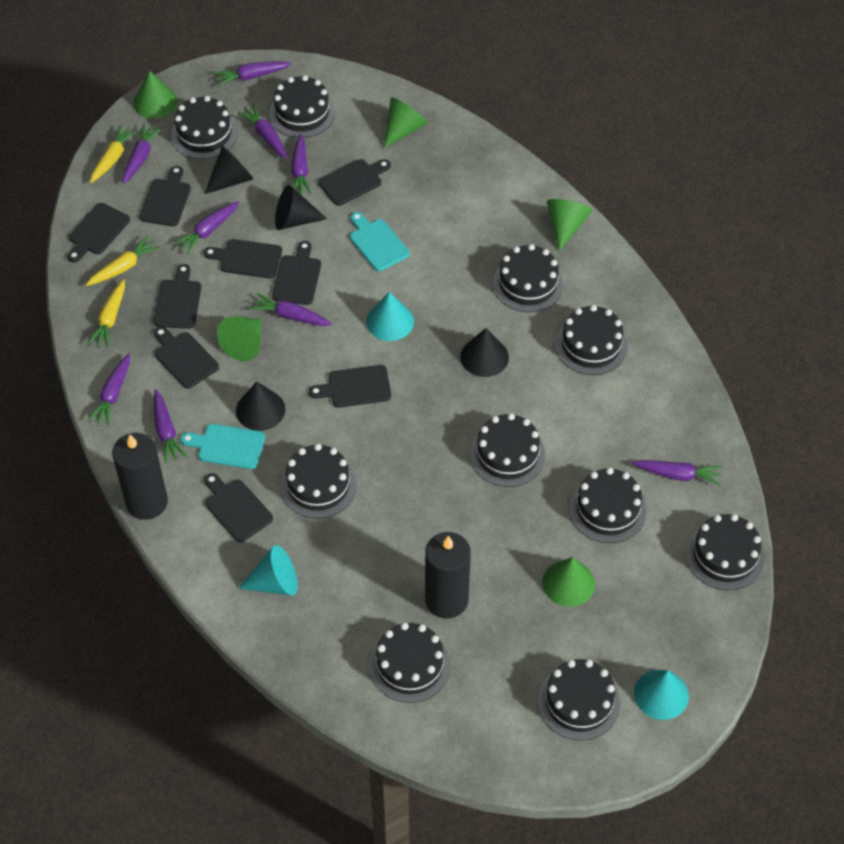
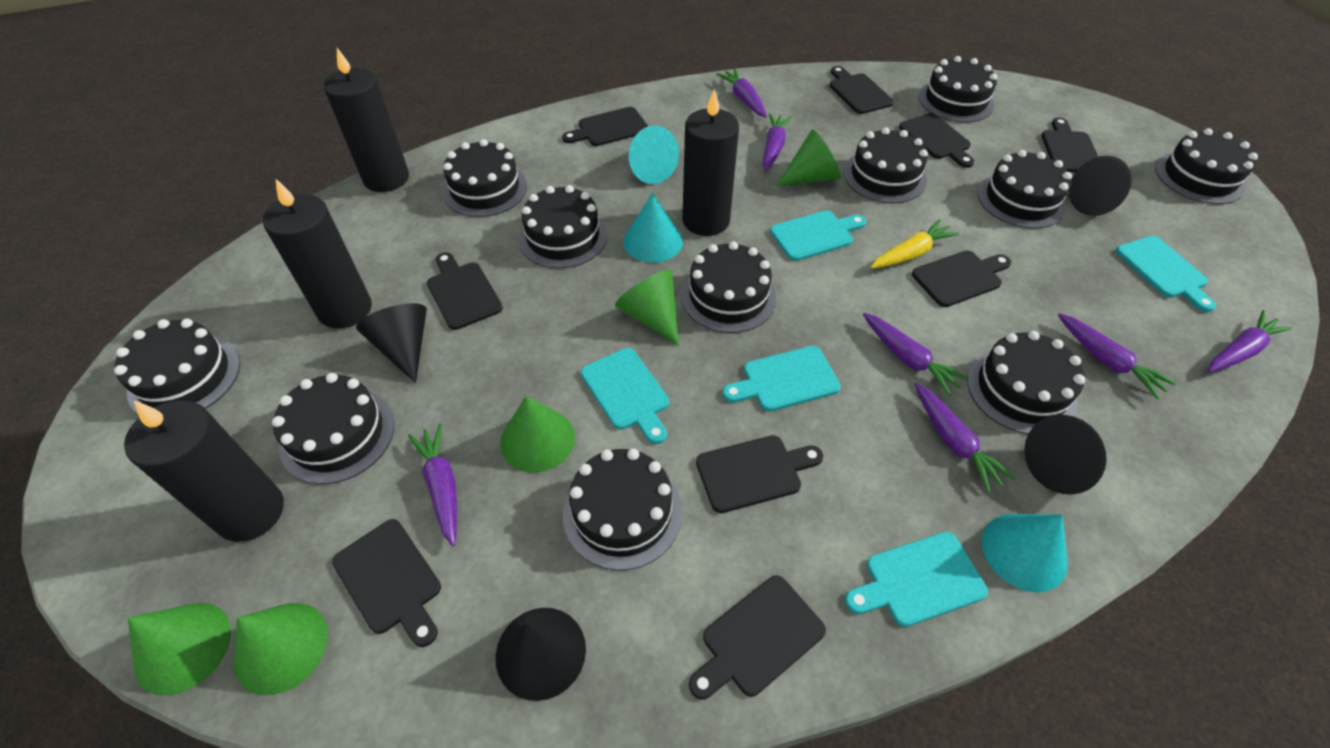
black cake: [171,96,238,159] [269,75,335,138] [281,444,357,519] [370,622,451,703] [470,413,545,487] [493,244,563,312] [538,659,620,741] [555,305,628,375] [570,468,646,543] [686,514,764,590] = 10 -> [114,319,240,414] [272,373,394,484] [443,139,527,217] [518,185,607,269] [563,449,682,570] [681,241,776,333] [843,127,928,203] [918,56,997,123] [967,331,1085,434] [978,150,1072,229] [1155,128,1258,204] = 11
black candle: [112,433,168,520] [425,532,471,619] = 2 -> [124,400,284,542] [263,179,372,328] [324,48,409,192] [682,89,739,236] = 4
purple carrot: [88,353,130,426] [123,123,162,184] [154,389,187,463] [173,201,239,255] [214,62,291,86] [238,104,287,158] [249,293,332,326] [291,134,311,195] [632,460,722,485] = 9 -> [408,424,457,546] [716,69,767,118] [762,113,792,171] [863,313,969,396] [915,383,1015,493] [1058,313,1176,399] [1208,310,1292,372] = 7
turquoise cutting board: [181,424,265,469] [350,212,410,271] = 2 -> [581,348,669,444] [722,346,841,412] [770,210,866,261] [845,532,988,627] [1116,236,1216,312] = 5
yellow carrot: [86,236,160,286] [87,279,125,348] [90,124,138,183] = 3 -> [871,219,959,268] = 1

